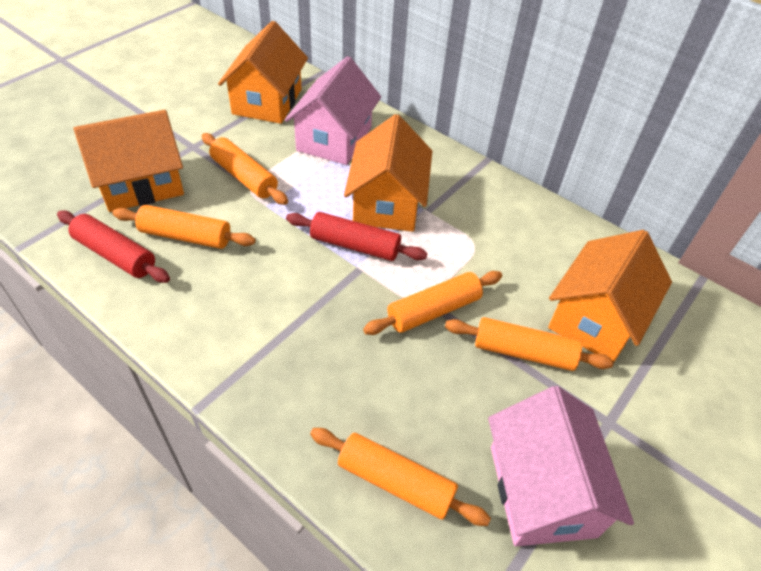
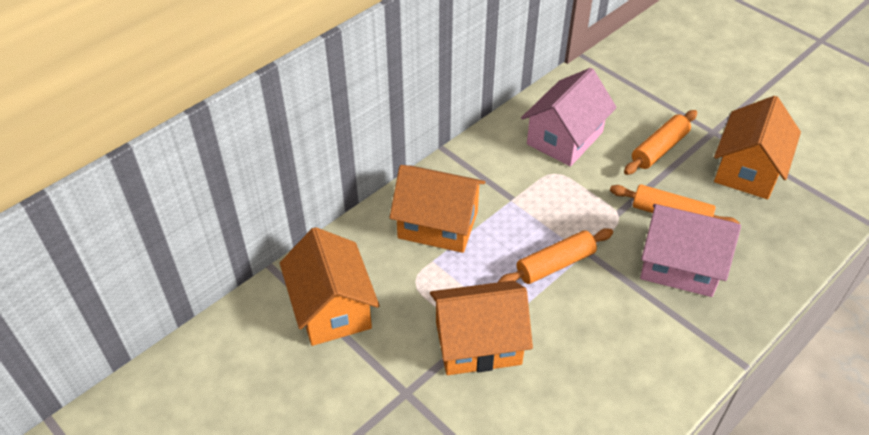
orange rolling pin: [112,205,255,249] [202,133,288,205] [310,428,491,526] [363,271,502,335] [445,317,614,371] = 5 -> [498,228,613,284] [610,184,740,224] [624,110,697,175] = 3
red rolling pin: [57,211,170,283] [286,212,427,261] = 2 -> none = 0

